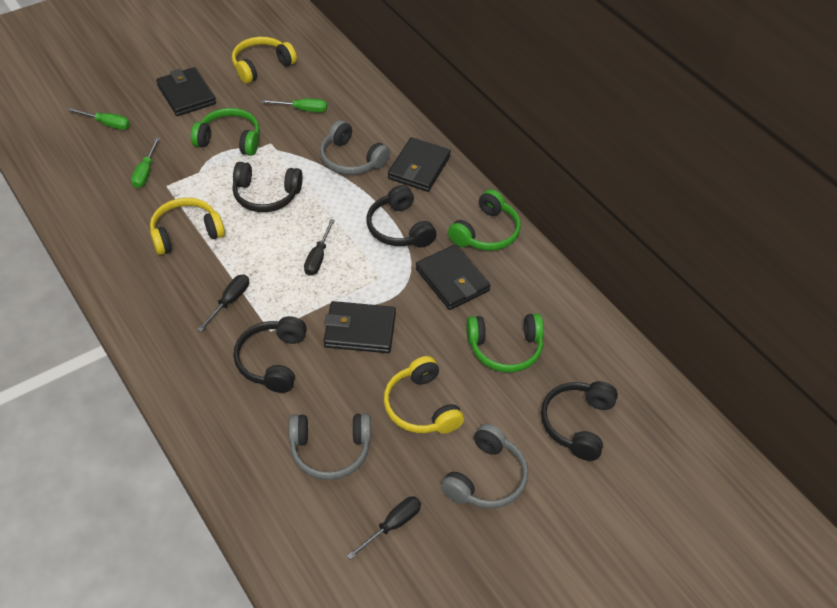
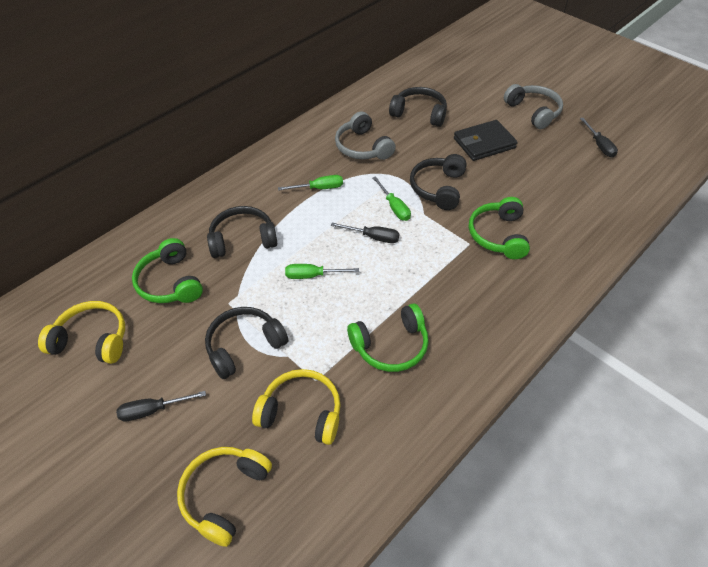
black wallet: [156,67,216,116] [323,301,396,353] [388,137,451,192] [416,244,491,310] = 4 -> [454,120,518,161] = 1
grey headphones: [289,413,371,480] [320,120,390,175] [441,424,528,509] = 3 -> [335,111,396,160] [504,84,563,129] = 2

